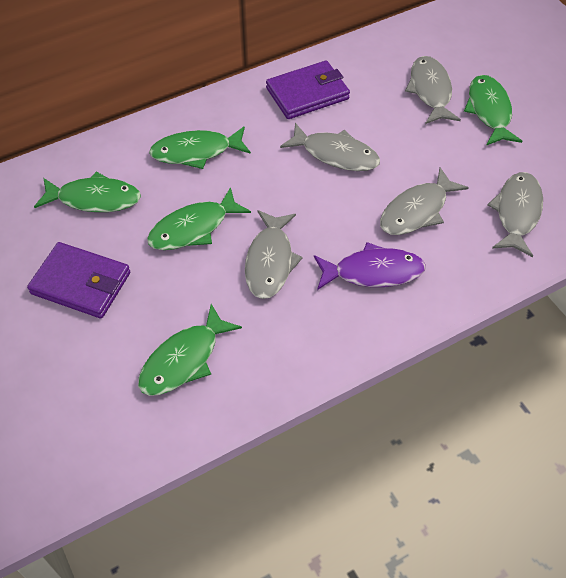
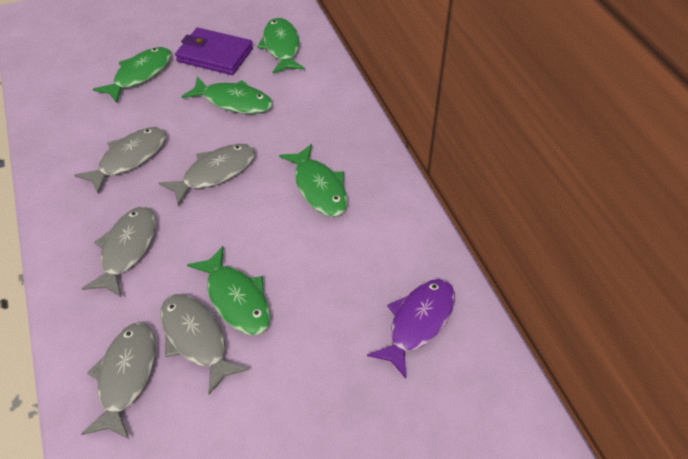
purple wallet: [27,242,130,318] [266,61,350,119] = 2 -> [175,28,253,75] = 1

